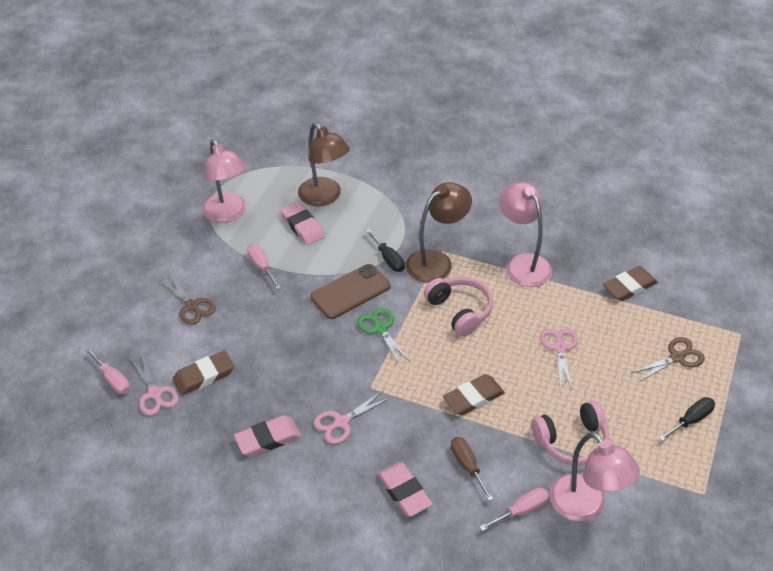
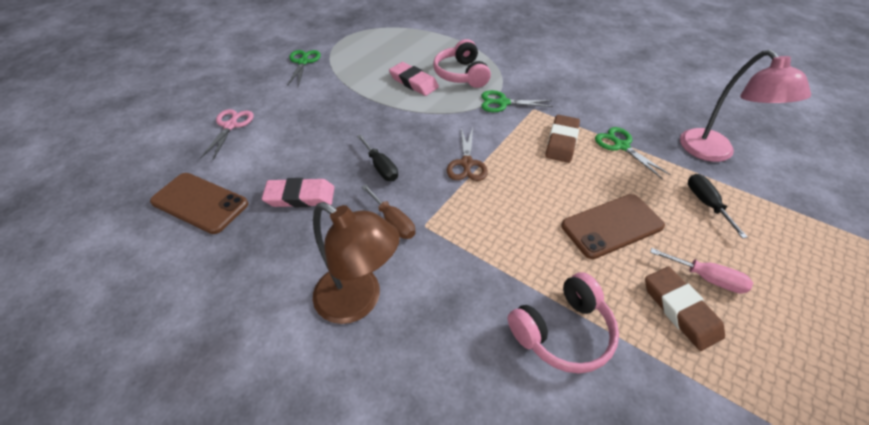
brown eraser: [172,351,234,396] [443,374,505,415] [603,266,658,301] = 3 -> [545,115,580,163] [645,267,725,351] = 2
brown lamp: [298,123,350,206] [406,182,472,283] = 2 -> [313,202,400,324] = 1
brown phone: [310,264,390,319] = 1 -> [150,173,248,234] [561,194,665,259] = 2
brown scissors: [160,274,216,325] [631,337,705,382] = 2 -> [447,128,488,181] = 1
green scissors: [357,308,411,365] = 1 -> [288,50,321,86] [481,90,553,112] [595,127,671,179] = 3
pink eraser: [234,415,301,456] [280,202,325,245] [377,462,433,517] = 3 -> [262,178,335,207] [389,62,439,96] = 2
pink lamp: [202,139,246,223] [499,182,552,287] [549,432,640,522] = 3 -> [680,50,811,162] = 1
pink scissors: [131,355,179,416] [313,391,390,444] [540,328,578,389] = 3 -> [200,109,254,160] = 1
pink screwdriver: [85,348,130,394] [247,244,281,289] [480,488,549,531] = 3 -> [650,248,753,294] = 1

